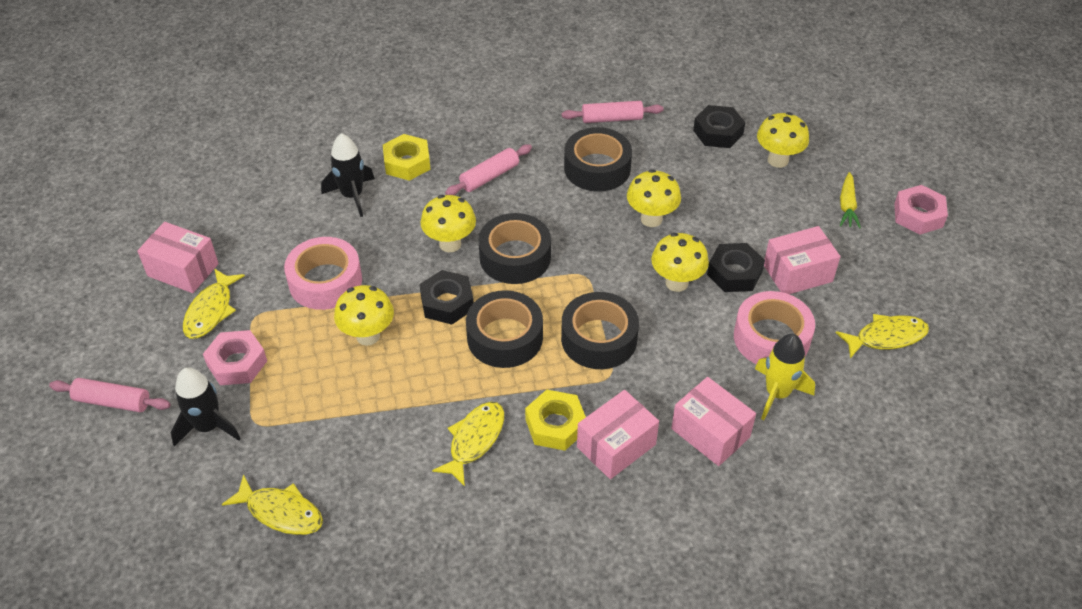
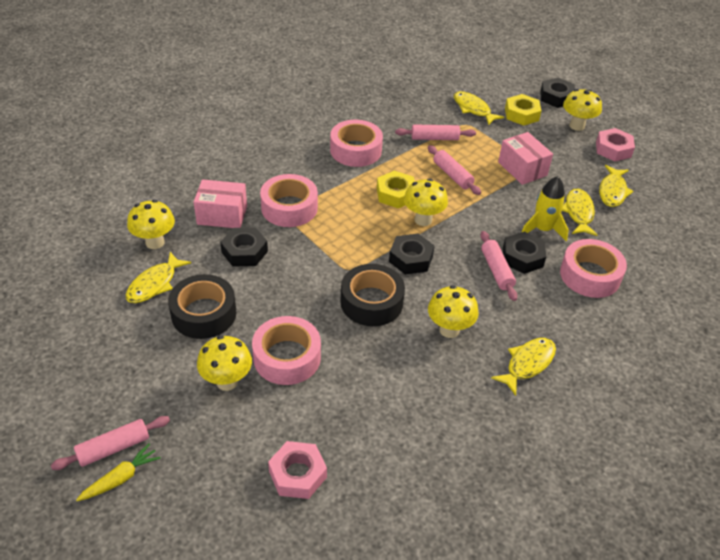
black nut: [419,270,474,325] [693,105,746,148] [707,243,765,292] = 3 -> [220,227,268,267] [389,234,435,274] [503,232,546,274] [540,78,575,108] = 4
black rocket: [171,367,241,447] [321,133,375,217] = 2 -> none = 0
black tape: [466,290,543,368] [478,213,551,284] [561,292,639,369] [564,127,632,192] = 4 -> [168,274,236,339] [340,264,405,326] = 2
pink box: [137,222,219,293] [577,390,659,479] [671,377,756,466] [764,226,840,294] = 4 -> [194,179,247,228] [498,132,553,185] = 2
pink rolling pin: [49,378,171,412] [445,144,532,195] [562,101,664,123] = 3 -> [51,416,170,470] [395,124,476,140] [428,145,481,195] [480,231,518,301] = 4
pink tape: [284,237,362,310] [734,291,815,364] = 2 -> [252,316,321,385] [260,174,318,227] [330,120,383,167] [560,239,627,298] = 4
yellow fish: [183,269,245,339] [222,474,323,535] [432,402,504,486] [835,314,929,359] = 4 -> [126,252,191,303] [454,91,504,125] [491,338,556,396] [562,188,598,236] [599,165,634,207] = 5

